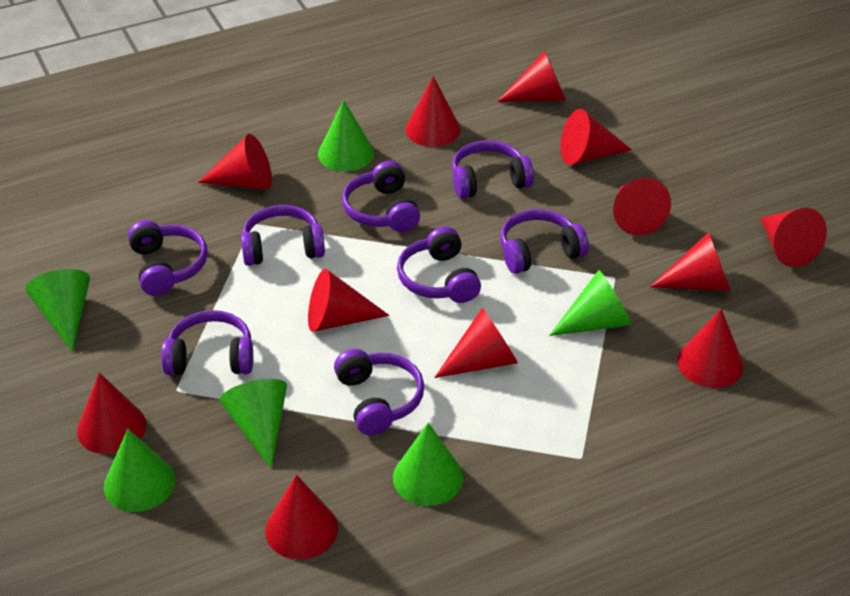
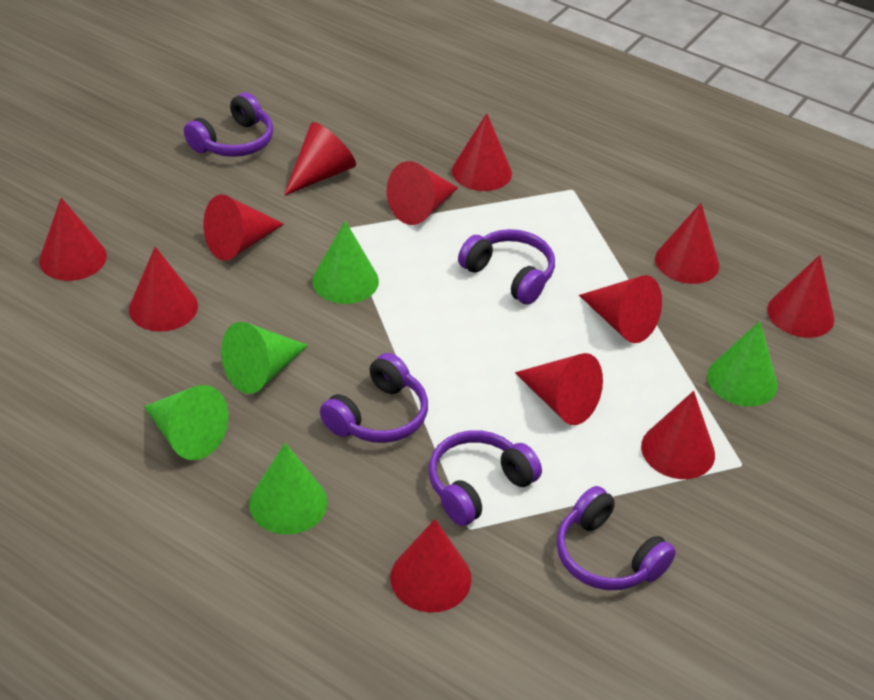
green cone: [25,269,90,352] [104,429,175,512] [220,379,287,469] [318,100,374,171] [393,423,463,506] [549,270,632,336] = 6 -> [144,385,229,460] [221,322,308,394] [249,443,328,535] [312,221,379,304] [707,321,778,406] = 5
purple headphones: [128,220,208,296] [161,310,253,375] [241,205,325,266] [334,349,424,435] [342,161,420,232] [397,226,481,303] [452,140,534,198] [500,209,589,274] = 8 -> [184,93,273,157] [320,353,428,443] [429,430,542,526] [458,229,555,305] [556,486,676,590] = 5

